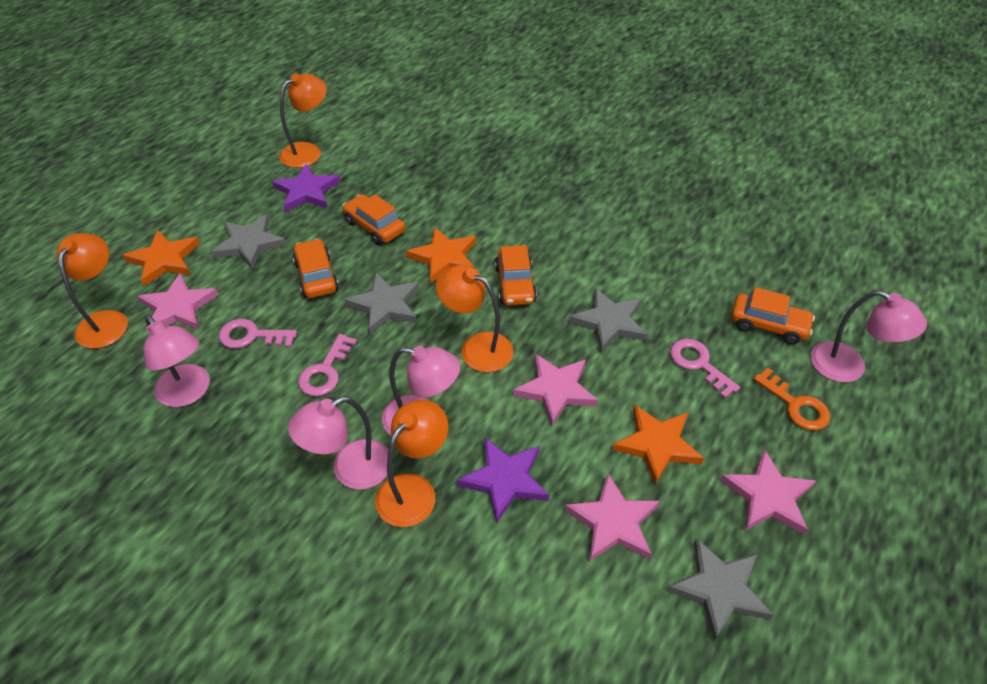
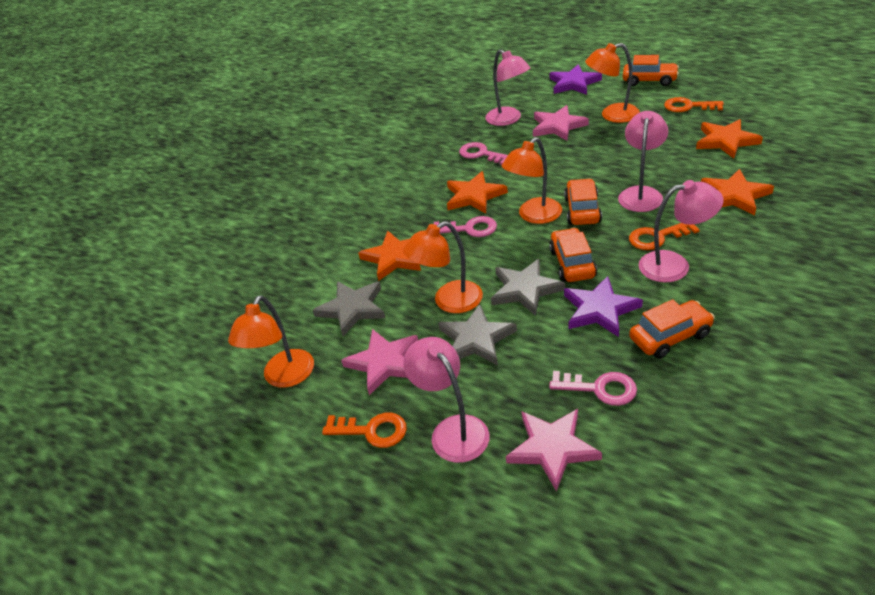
grey star: [211,215,287,269] [344,273,420,334] [569,288,648,352] [667,538,773,640] = 4 -> [313,281,385,336] [438,304,517,365] [491,259,565,316] = 3
orange key: [753,368,830,431] = 1 -> [322,413,407,448] [629,223,700,250] [664,97,724,112] = 3
orange star: [123,230,200,286] [406,227,476,283] [612,404,704,485] = 3 -> [358,231,421,281] [447,171,508,214] [696,119,763,159] [701,169,774,215] = 4
pink star: [138,273,219,335] [513,354,598,426] [565,474,660,562] [720,449,816,535] = 4 -> [341,329,418,395] [506,409,602,491] [533,105,589,141] = 3

